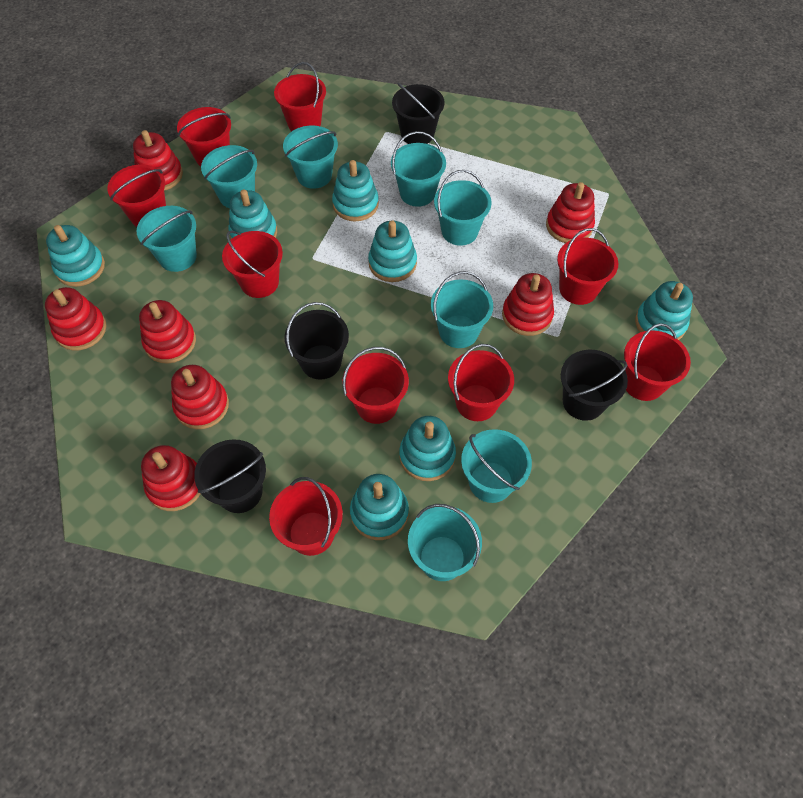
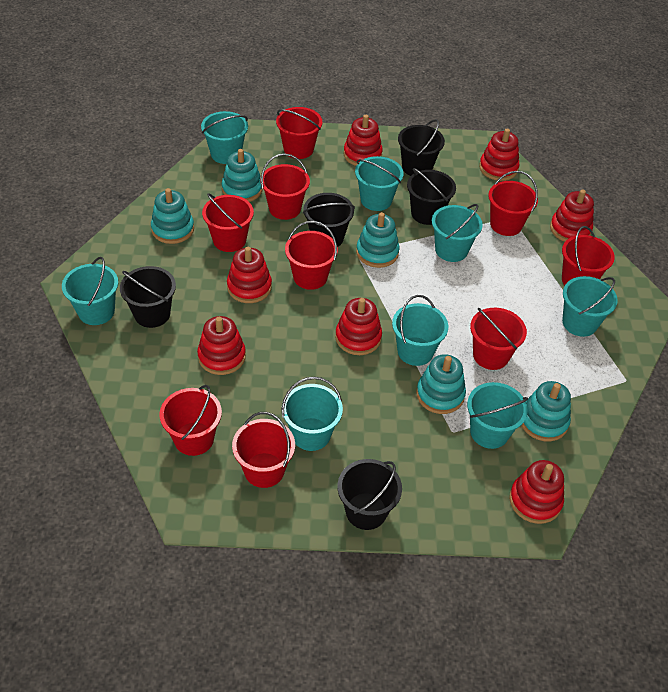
black bucket: [194,439,266,513] [285,302,349,380] [392,82,445,144] [561,350,628,421] = 4 -> [120,266,176,328] [303,193,355,247] [337,459,402,530] [398,119,445,176] [407,168,456,225] = 5
turquoise stacking toy: [46,225,105,287] [228,190,277,239] [332,160,379,221] [350,474,409,540] [368,221,417,282] [399,416,456,481] [635,281,693,340] = 7 -> [151,188,194,244] [222,149,262,202] [356,212,399,268] [416,354,466,414] [521,381,571,441] = 5

